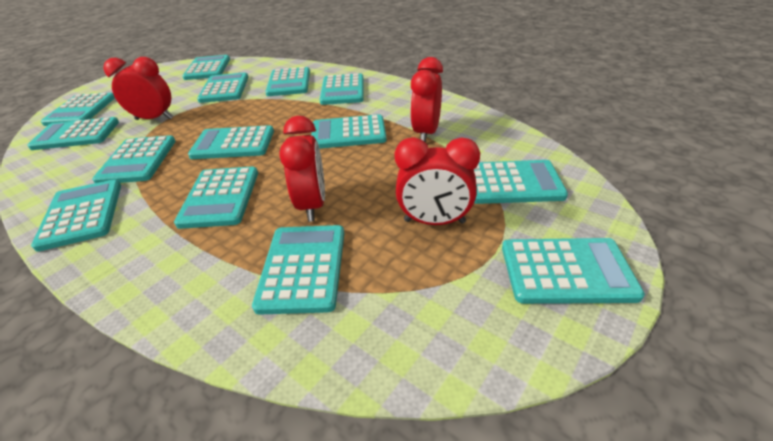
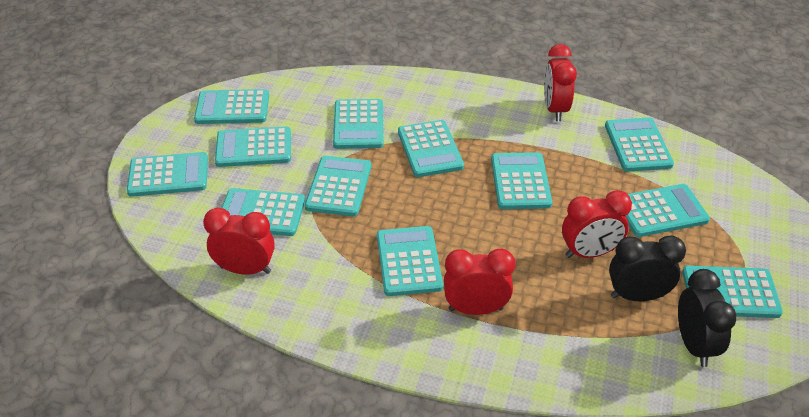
black clock: none = 0 -> [609,235,686,301] [678,269,737,367] = 2
turquoise calculator: [27,117,119,150] [31,179,121,252] [41,93,115,126] [92,135,176,183] [174,166,258,229] [183,55,230,80] [188,125,274,159] [197,72,248,103] [252,225,344,315] [265,67,310,96] [311,114,387,149] [320,73,364,105] [474,160,568,204] [502,238,645,304] = 14 -> [127,152,208,197] [194,89,269,124] [215,126,291,167] [221,188,305,236] [305,156,371,216] [333,99,384,149] [377,226,443,296] [398,120,464,177] [491,152,552,209] [605,117,674,172] [625,184,710,237] [682,266,783,318] = 12

